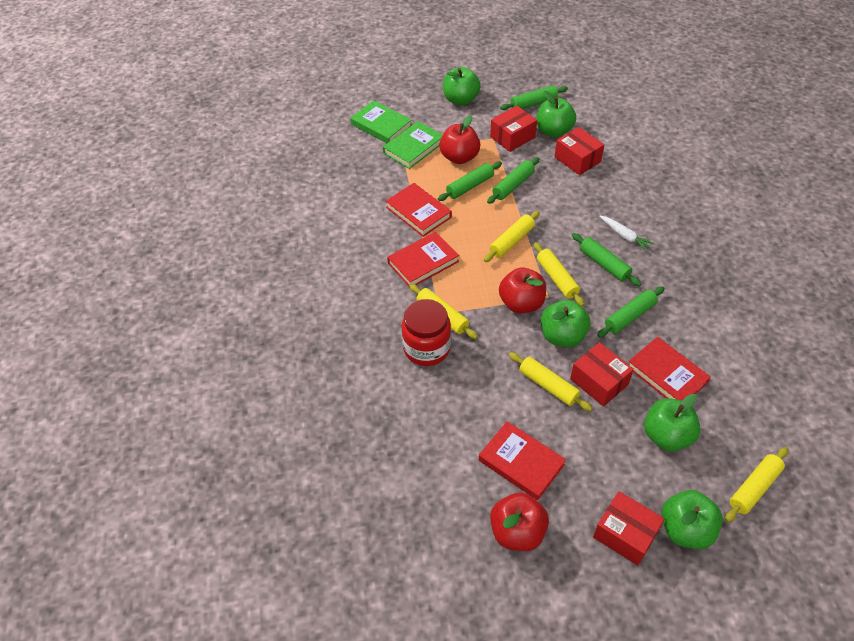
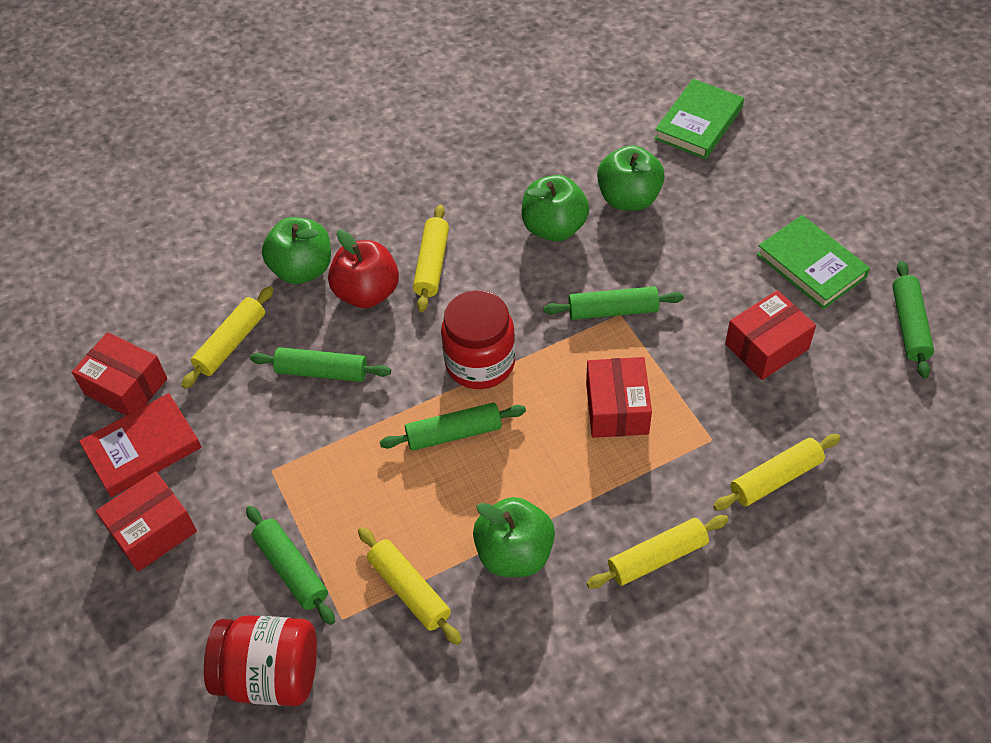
green apple: [443,67,481,105] [537,91,576,137] [541,300,590,347] [644,394,701,451] [661,490,723,549] = 5 -> [262,217,331,284] [473,497,555,577] [522,175,589,241] [597,145,665,211] = 4
red apple: [440,115,480,164] [490,492,549,551] [499,267,546,314] = 3 -> [328,229,399,308] = 1
red book: [386,183,452,237] [387,232,459,286] [479,421,566,500] [629,337,711,400] = 4 -> [79,393,202,497] = 1
red jar: [402,299,451,366] = 1 -> [204,615,317,706] [441,290,516,389] = 2
white carrot: [599,216,654,252] = 1 -> none = 0

